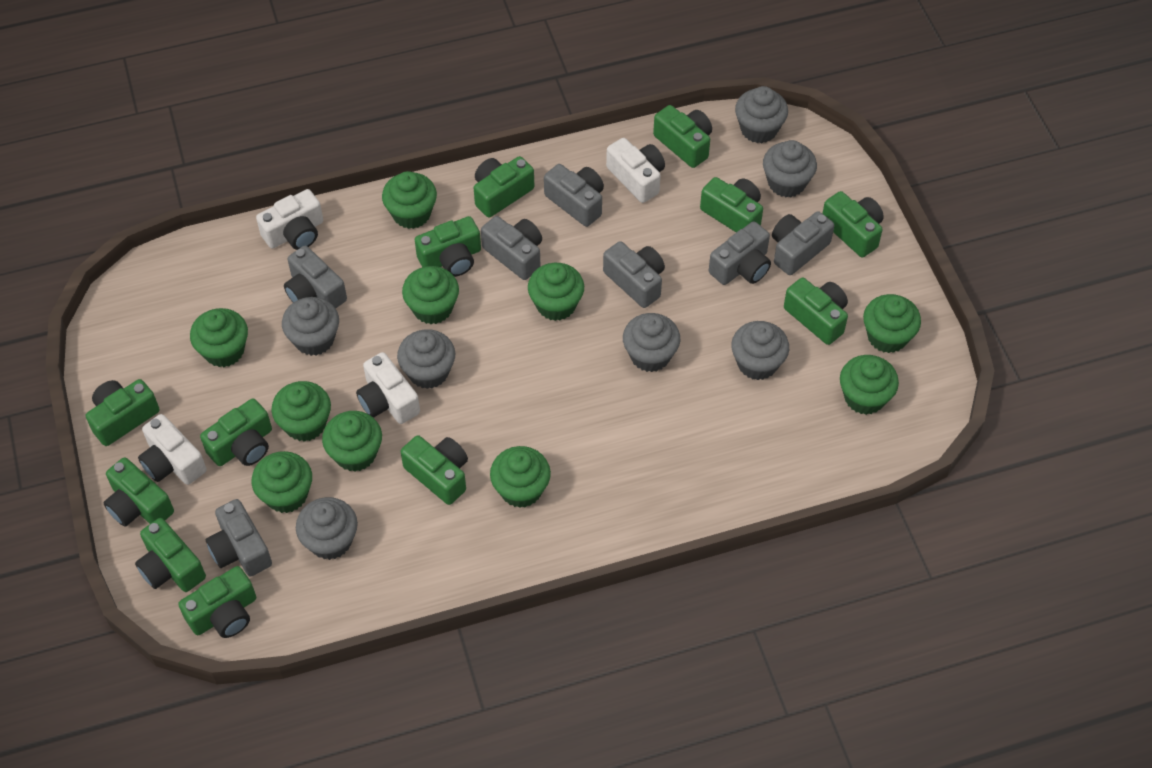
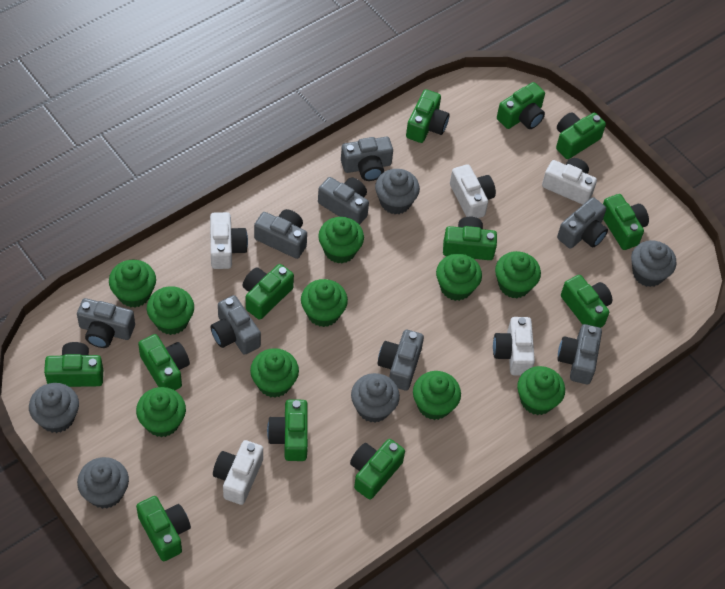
grey camera: [206,499,272,576] [284,246,347,309] [481,216,542,280] [544,164,604,227] [603,241,665,308] [709,221,771,285] [772,211,834,275] = 7 -> [77,298,135,348] [210,295,261,355] [254,209,307,259] [318,177,369,225] [341,137,393,181] [378,330,424,390] [557,197,608,249] [557,324,602,384] = 8
grey cupcake: [282,297,339,356] [296,497,358,560] [397,329,455,389] [623,313,680,372] [731,321,789,380] [735,86,788,143] [763,140,817,197] = 7 -> [29,383,79,433] [77,457,129,509] [351,373,400,423] [375,169,420,214] [631,240,676,287] = 5
white camera: [138,414,207,485] [256,189,323,250] [356,352,420,424] [606,138,665,203] = 4 -> [210,212,248,269] [213,440,263,505] [450,164,496,218] [493,317,535,376] [542,158,597,205] = 5

